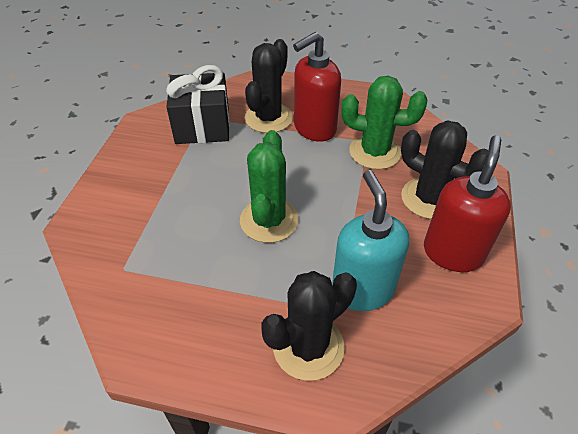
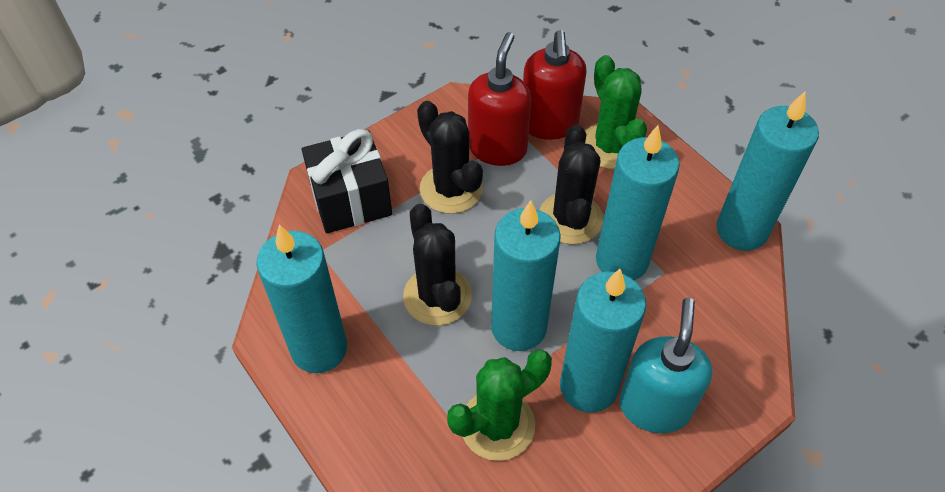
turquoise candle: none = 0 -> [256,225,347,373] [491,200,561,351] [560,269,646,413] [596,125,680,280] [717,92,819,251] = 5

